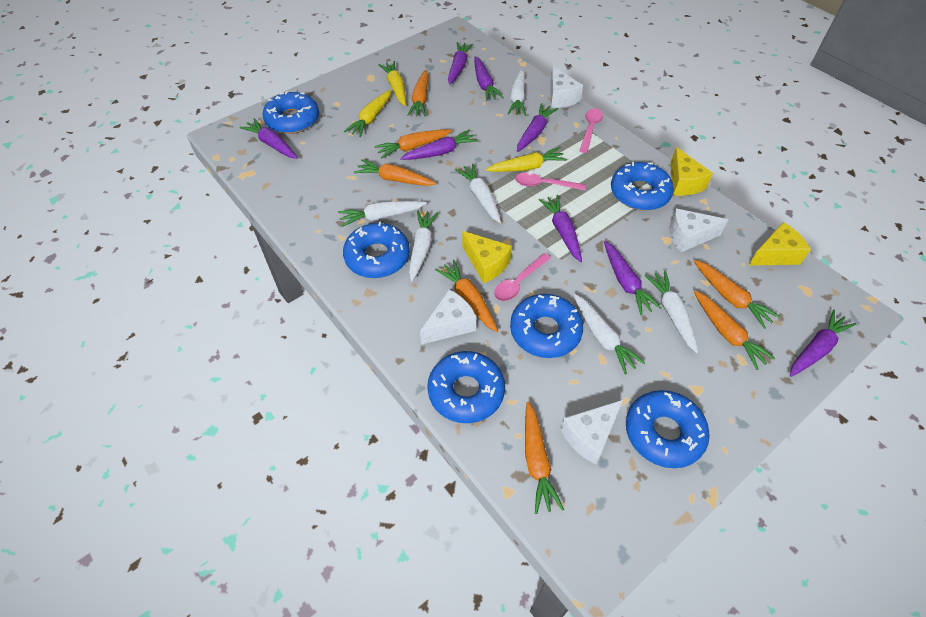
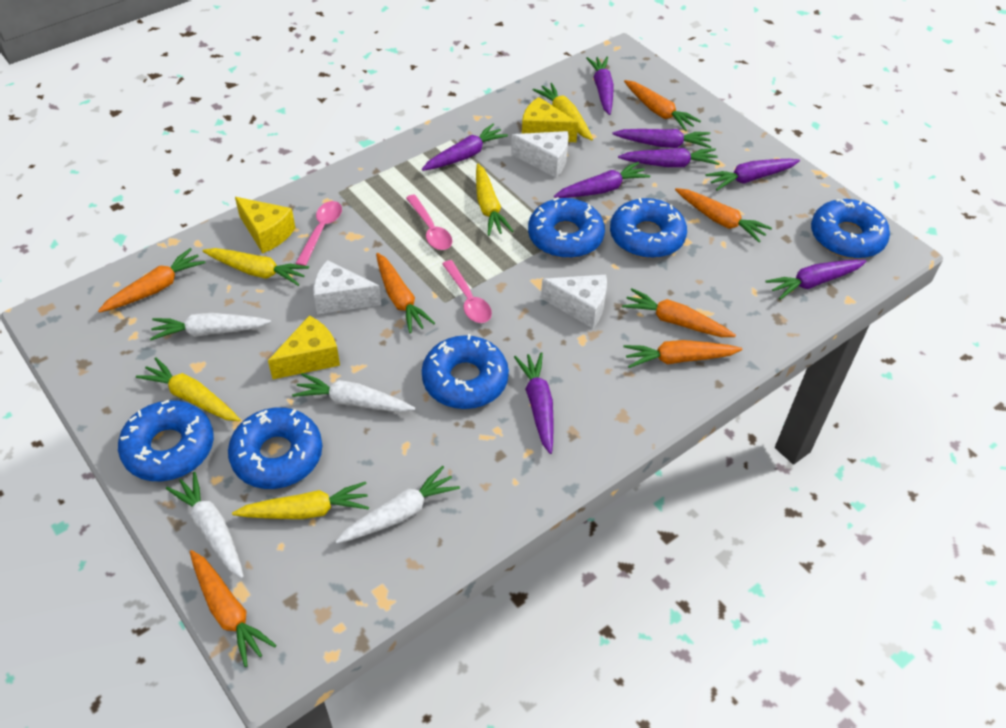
white carrot: [338,201,427,227] [409,210,438,281] [455,163,501,223] [508,69,526,116] [573,294,645,375] [645,271,698,353] = 6 -> [150,313,271,340] [166,472,244,578] [292,373,415,412] [335,466,460,544] = 4
white cheese: [420,289,476,345] [550,66,583,108] [561,400,623,465] [670,208,728,252] = 4 -> [313,260,381,314] [511,131,569,178] [541,275,607,328] = 3
yellow carrot: [344,90,391,137] [378,61,406,106] [486,147,567,172] = 3 -> [136,358,240,421] [202,248,309,286] [232,482,369,519] [476,164,513,236] [533,83,593,140] = 5

